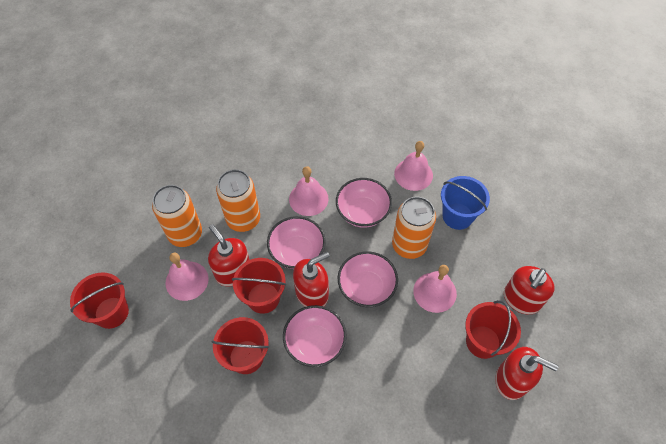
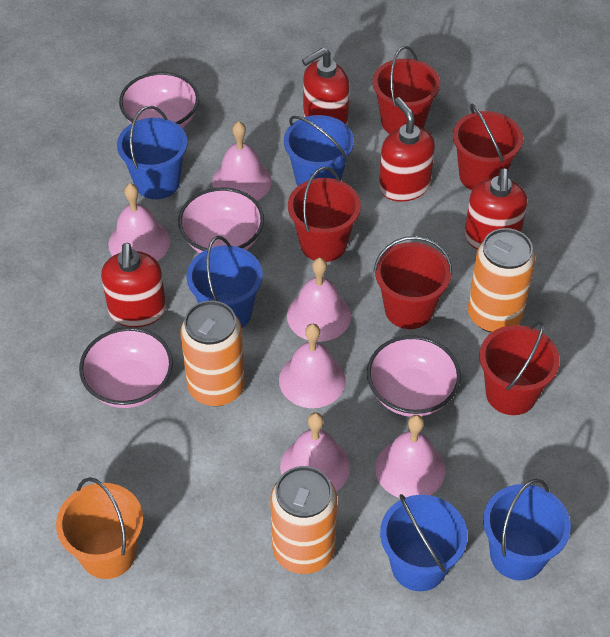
blue bucket: [441,176,490,230] = 1 -> [117,106,188,199] [187,236,263,328] [284,115,354,186] [380,494,468,591] [483,479,571,581] = 5
orange bucket: none = 0 -> [56,477,143,579] = 1
pink bell: [165,253,209,301] [289,166,329,216] [394,141,433,191] [413,265,457,313] = 4 -> [108,183,170,261] [212,121,272,201] [279,324,346,408] [280,413,350,492] [287,258,351,342] [375,415,445,498] = 6
red bucket: [70,272,129,329] [212,317,269,374] [232,258,286,314] [465,300,521,359] = 4 -> [288,167,361,262] [373,46,440,134] [373,236,452,329] [453,104,523,190] [479,322,560,415] = 5

